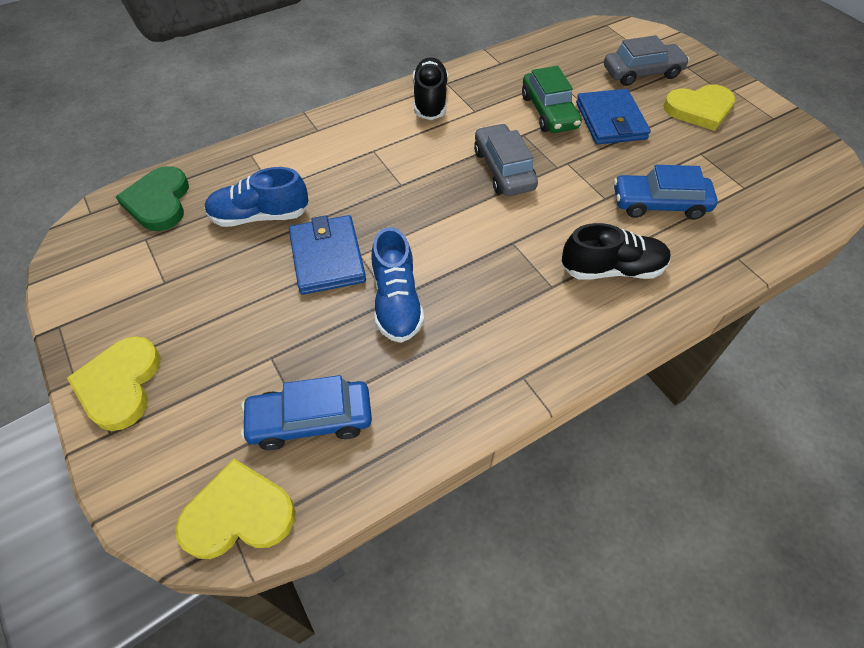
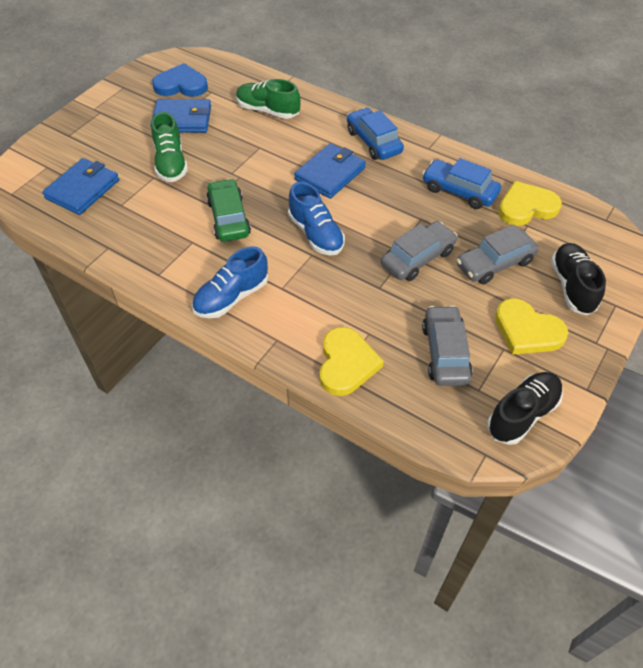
blue heart: none = 0 -> [152,63,208,97] = 1
blue wallet: [289,215,366,295] [576,89,651,145] = 2 -> [42,158,119,215] [151,99,211,133] [294,143,366,199] = 3
green heart: [116,166,189,231] = 1 -> none = 0
green shoe: none = 0 -> [151,112,188,182] [236,79,301,119] = 2
grey car: [474,123,538,196] [604,35,690,86] = 2 -> [381,221,458,281] [422,305,473,386] [456,225,539,284] = 3

